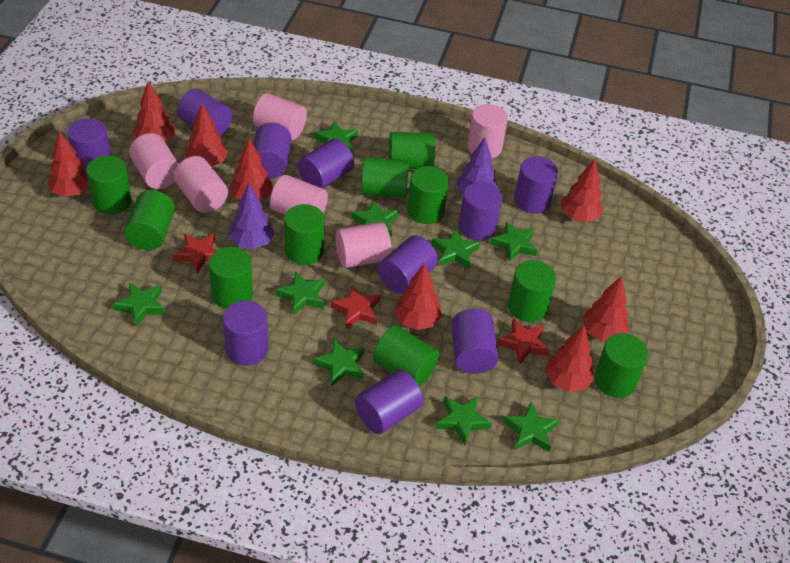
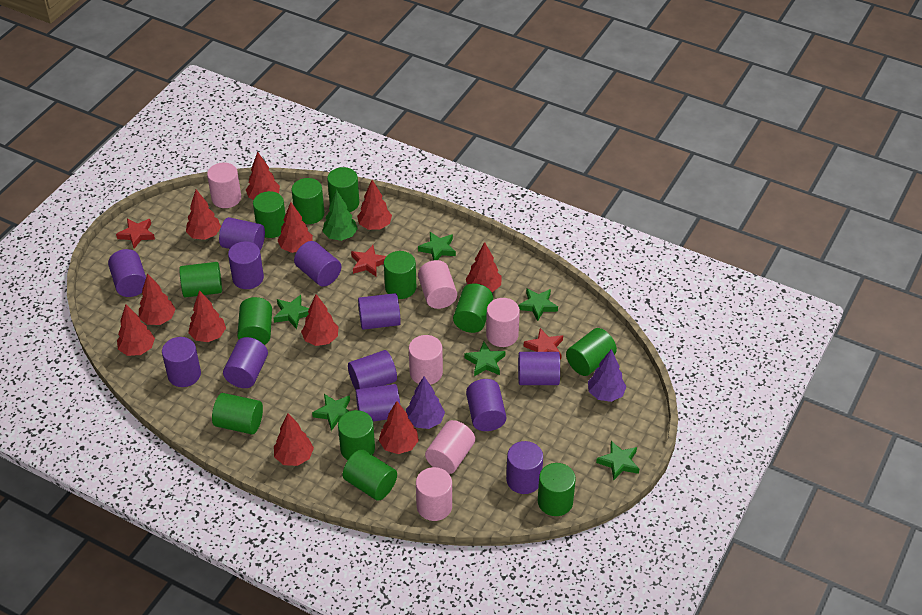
green cylinder: [86,155,132,215] [124,190,175,250] [209,247,253,309] [284,204,325,265] [361,157,409,198] [373,325,439,387] [389,132,435,169] [407,166,449,224] [508,260,556,322] [594,333,648,398] = 10 -> [179,262,222,298] [212,393,263,434] [237,297,272,345] [253,191,285,238] [292,178,324,224] [327,167,359,212] [338,410,375,460] [342,449,397,501] [384,251,416,299] [453,283,493,333] [538,463,576,516] [566,328,617,376] = 12
green star: [113,282,166,326] [276,271,325,315] [313,339,365,387] [314,121,358,154] [351,200,398,237] [431,229,480,269] [436,396,492,445] [490,222,538,262] [503,402,559,452] = 9 -> [273,295,309,329] [312,394,350,431] [418,232,456,260] [465,342,505,376] [518,288,558,321] [596,441,639,480] = 6
green tree: none = 0 -> [322,190,358,241] = 1
purple cylinder: [67,118,111,170] [177,89,233,136] [223,301,268,366] [253,123,292,178] [298,139,354,188] [355,369,423,434] [378,235,438,294] [451,308,498,374] [459,182,502,240] [514,156,558,214] = 10 -> [108,249,146,297] [162,337,201,387] [219,217,265,250] [223,337,268,388] [228,241,264,289] [294,241,341,286] [348,350,397,390] [356,384,400,422] [358,293,401,330] [466,379,506,431] [506,441,543,494] [518,352,560,385] = 12
red tree: [47,131,89,197] [133,81,175,142] [186,103,228,167] [229,138,273,201] [394,263,442,330] [545,325,594,392] [561,159,603,222] [582,276,628,341] = 8 -> [117,304,155,356] [139,273,176,325] [186,189,221,240] [188,290,226,342] [246,152,280,200] [274,413,314,466] [277,202,313,253] [301,294,338,346] [357,180,392,230] [379,401,419,454] [466,242,502,292] = 11

